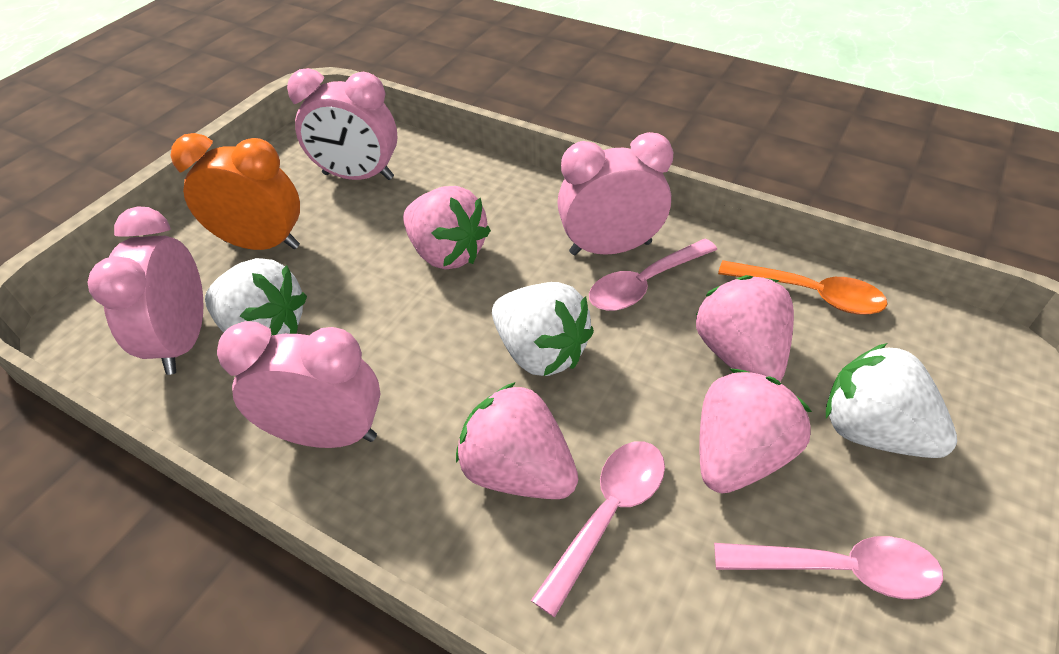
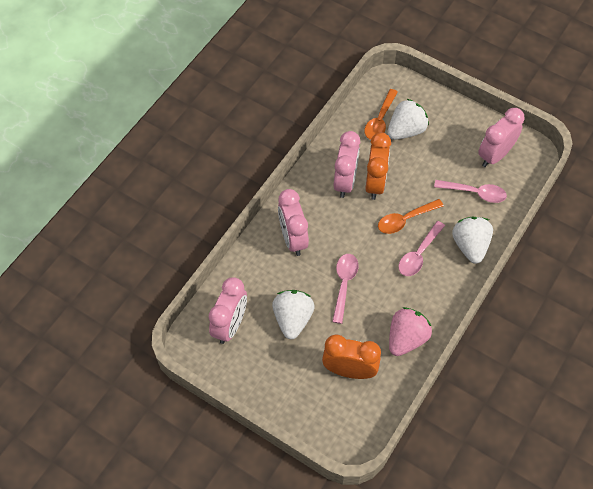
orange clock: [170,133,300,250] = 1 -> [322,334,381,379] [365,132,391,200] = 2
orange spoon: [718,260,887,315] = 1 -> [365,89,398,140] [378,199,444,234] = 2
pink strawberry: [403,186,491,270] [456,382,578,499] [696,275,794,382] [699,369,812,493] = 4 -> [389,307,432,356] = 1

